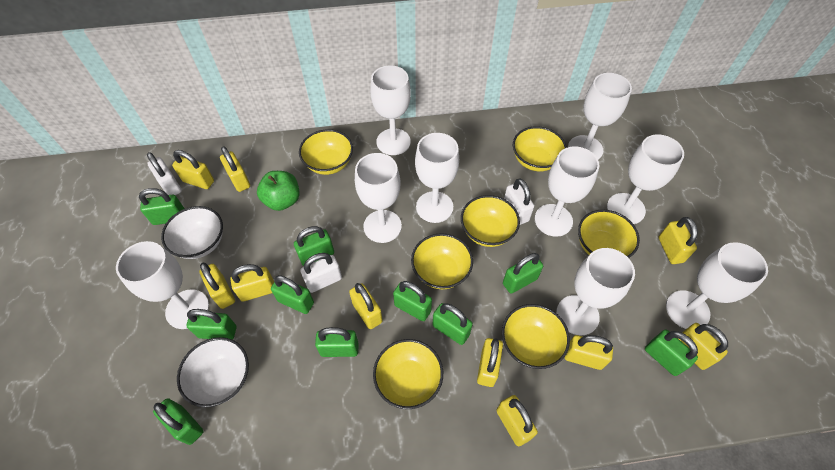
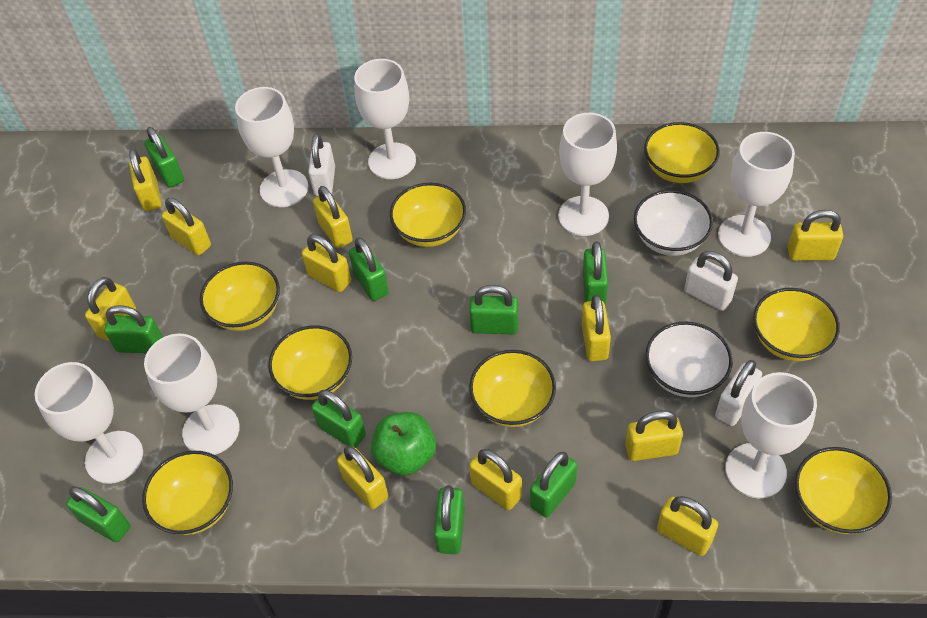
green padlock: [139,188,185,225] [153,398,204,445] [187,309,236,339] [271,275,314,314] [294,226,334,266] [315,327,359,357] [393,281,432,321] [433,303,473,345] [503,253,543,294] [645,330,698,376] = 10 -> [66,486,130,543] [104,305,163,353] [144,127,184,188] [312,390,366,448] [349,237,389,301] [434,485,465,554] [469,285,518,335] [530,452,577,517] [583,241,608,304] = 9
white goblet: [116,241,209,329] [355,153,402,243] [370,66,411,155] [415,133,459,223] [535,146,600,237] [556,248,635,335] [568,73,632,160] [607,134,684,224] [666,242,768,329] = 9 -> [35,362,143,484] [144,334,240,455] [235,87,308,207] [354,59,416,179] [558,113,617,236] [718,132,795,257] [725,372,817,499] = 7
yellow bowl: [299,129,353,175] [373,339,443,409] [411,233,473,289] [461,195,520,247] [502,304,570,369] [513,126,567,171] [578,210,640,258] = 7 -> [142,451,233,535] [200,262,280,331] [268,325,352,400] [390,183,466,247] [469,350,556,427] [644,122,720,183] [753,288,840,361] [795,447,892,534] = 8
yellow padlock: [172,150,214,189] [199,263,235,309] [220,146,250,192] [230,264,274,302] [349,283,383,329] [477,338,503,387] [496,395,538,446] [565,335,613,370] [659,217,698,264] [679,323,728,370] = 10 -> [85,277,136,341] [129,149,162,211] [162,198,211,256] [302,234,351,292] [313,186,353,248] [337,446,388,509] [469,449,522,510] [582,295,611,361] [625,410,683,461] [657,496,718,556] [788,210,843,261] = 11

